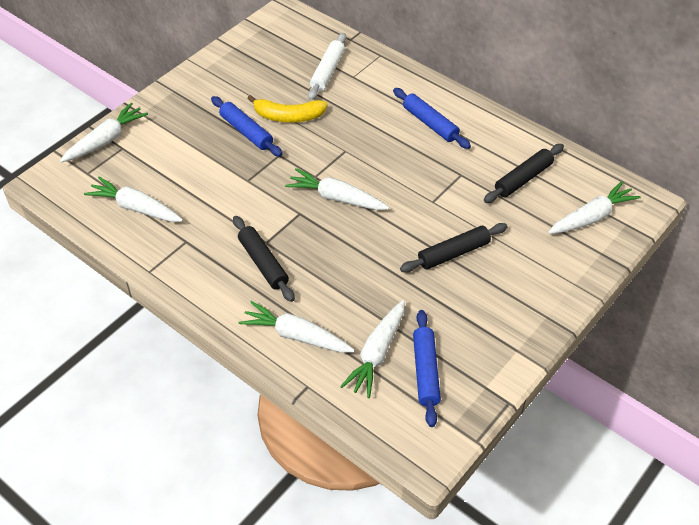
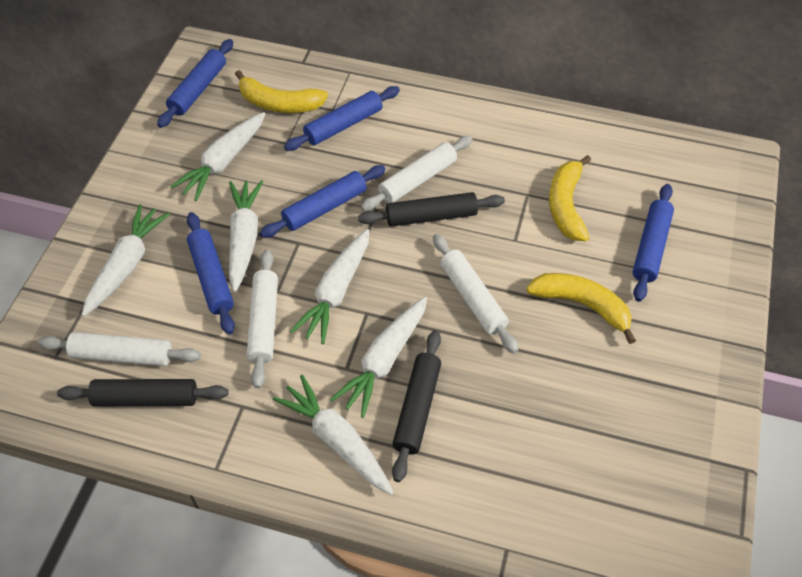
blue rolling pin: [211,96,282,157] [393,88,471,149] [413,310,441,427] = 3 -> [157,39,233,128] [187,212,235,335] [260,165,386,238] [284,86,400,151] [633,184,674,302] = 5
white rolling pin: [308,33,346,100] = 1 -> [38,332,201,366] [247,250,278,389] [361,136,472,211] [433,234,518,354] = 4
yellow banana: [247,95,328,123] = 1 -> [235,70,328,113] [527,273,636,344] [549,155,591,241] = 3

